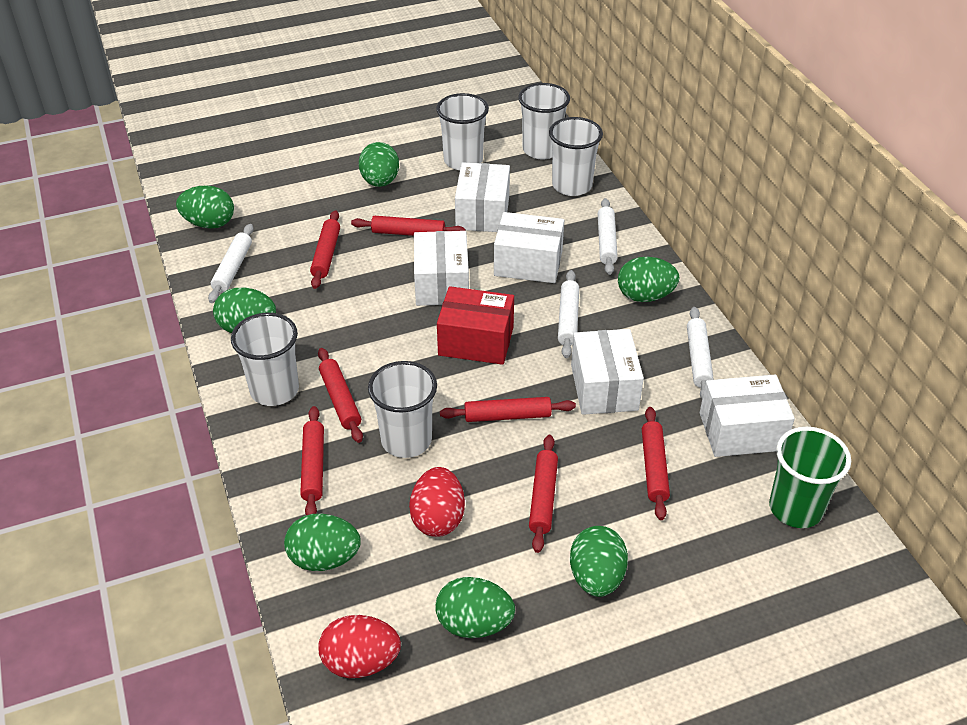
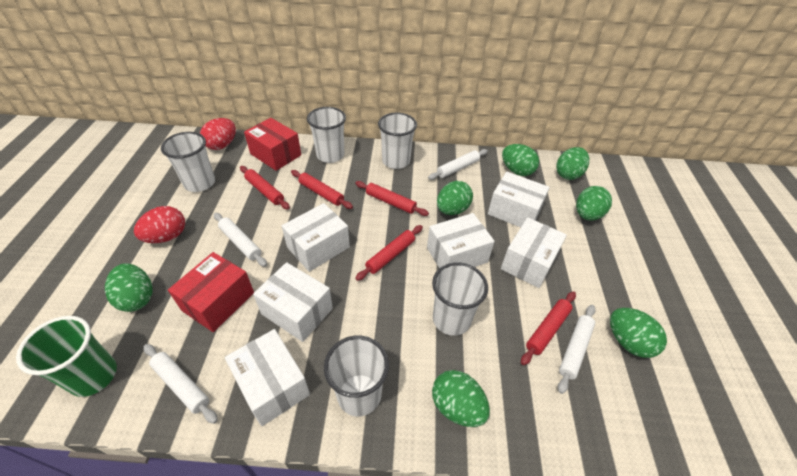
red box: [437,286,514,365] = 1 -> [168,252,254,332] [244,118,301,171] = 2
red rolling pin: [300,406,324,515] [310,210,340,289] [318,348,363,443] [351,216,465,236] [440,397,576,422] [529,435,558,553] [642,407,670,520] = 7 -> [240,166,290,209] [291,170,353,209] [355,181,429,216] [355,225,423,281] [521,291,576,365] = 5
white box: [414,231,469,306] [455,162,510,232] [494,212,564,283] [571,329,644,415] [700,374,795,457] = 5 -> [225,329,310,426] [253,262,333,342] [282,203,350,272] [427,213,495,268] [488,172,550,227] [501,218,567,288] = 6

